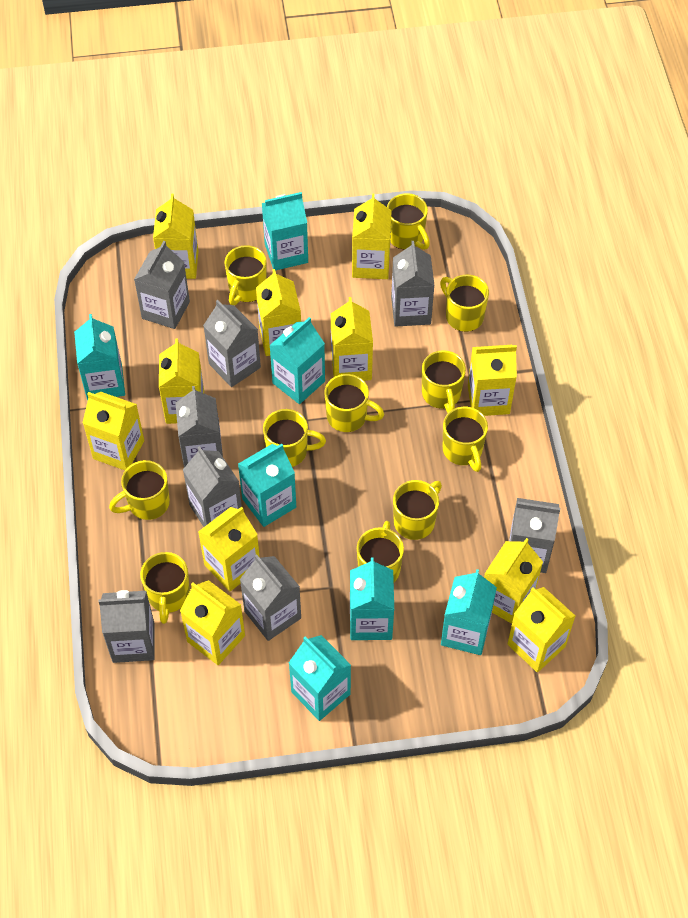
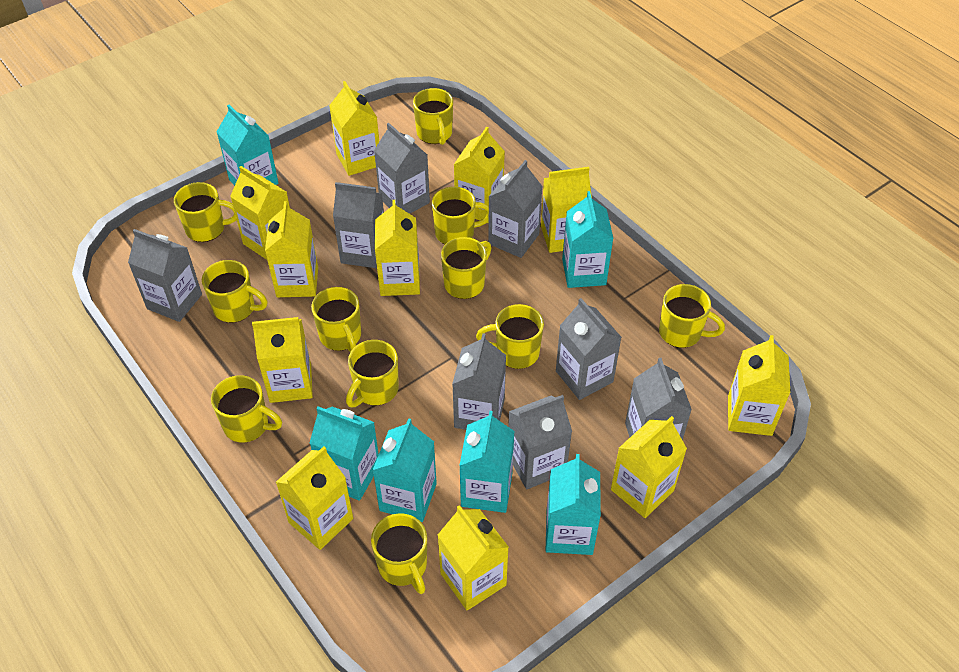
turquoise carton: [74,314,125,400] [238,444,296,527] [262,192,308,271] [269,317,325,404] [289,635,351,721] [350,558,394,640] [441,569,497,655] = 7 -> [217,105,278,186] [310,406,379,501] [373,418,437,522] [459,411,515,513] [546,454,601,555] [562,191,614,288] = 6

